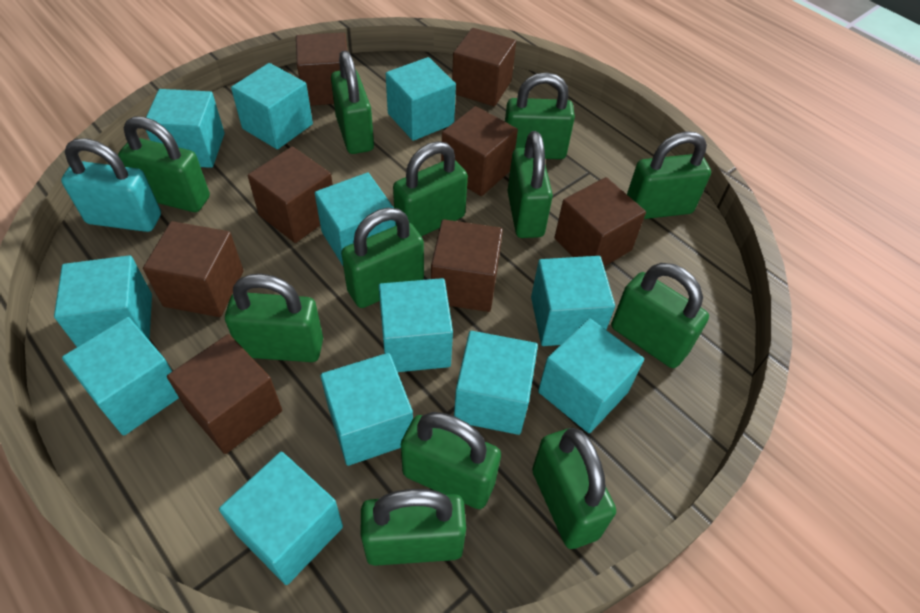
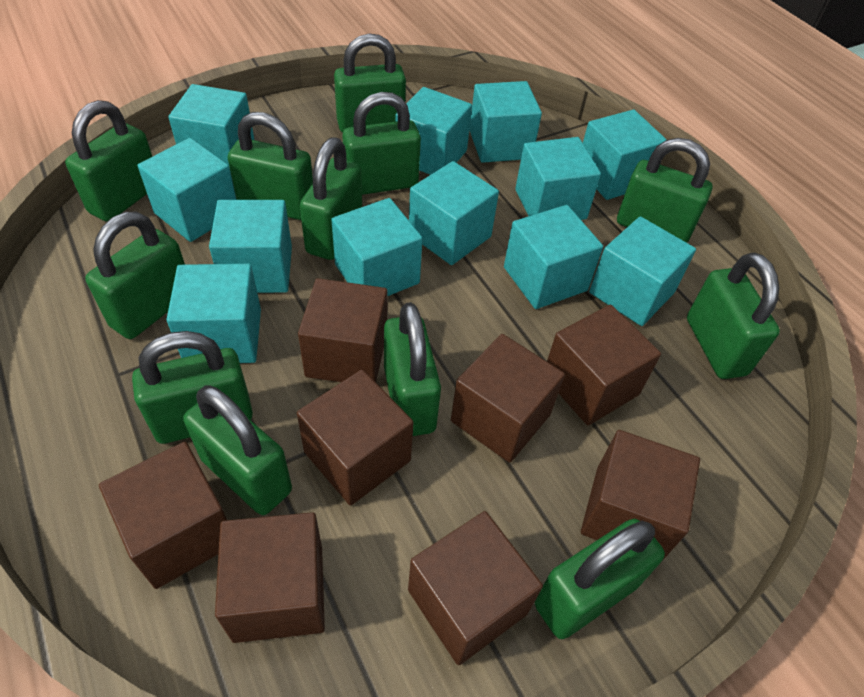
turquoise padlock: [61,138,161,232] = 1 -> none = 0

